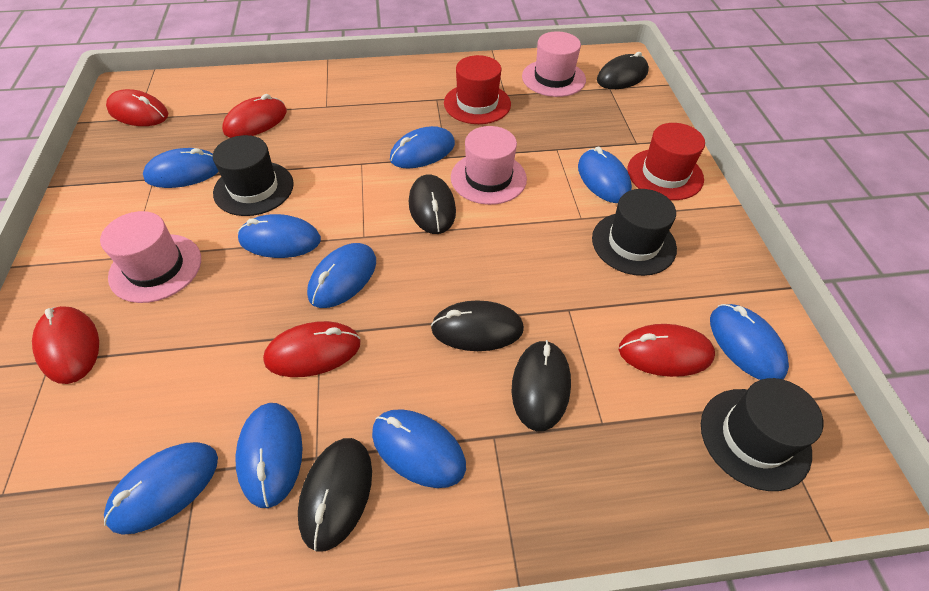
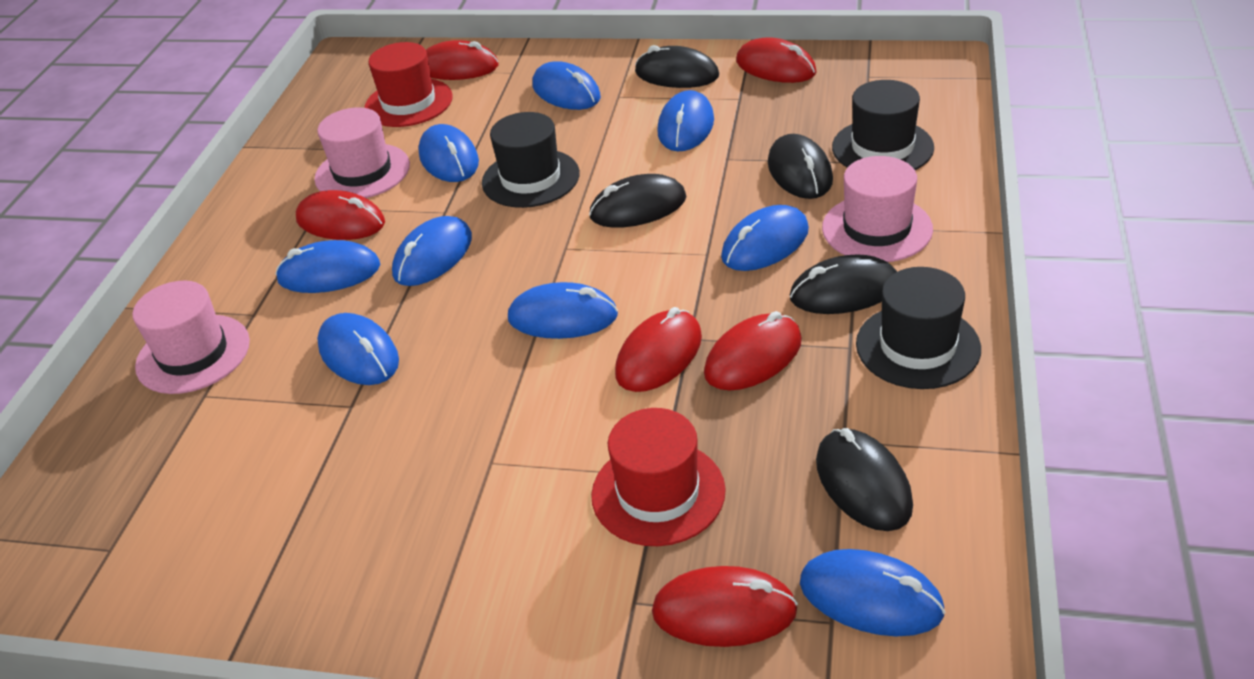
red mouse: [32,306,99,384] [106,89,168,126] [222,94,287,138] [263,321,360,377] [619,324,715,377] = 5 -> [296,190,385,240] [426,40,499,80] [615,307,702,392] [652,566,798,647] [704,311,802,390] [736,37,817,83] = 6

